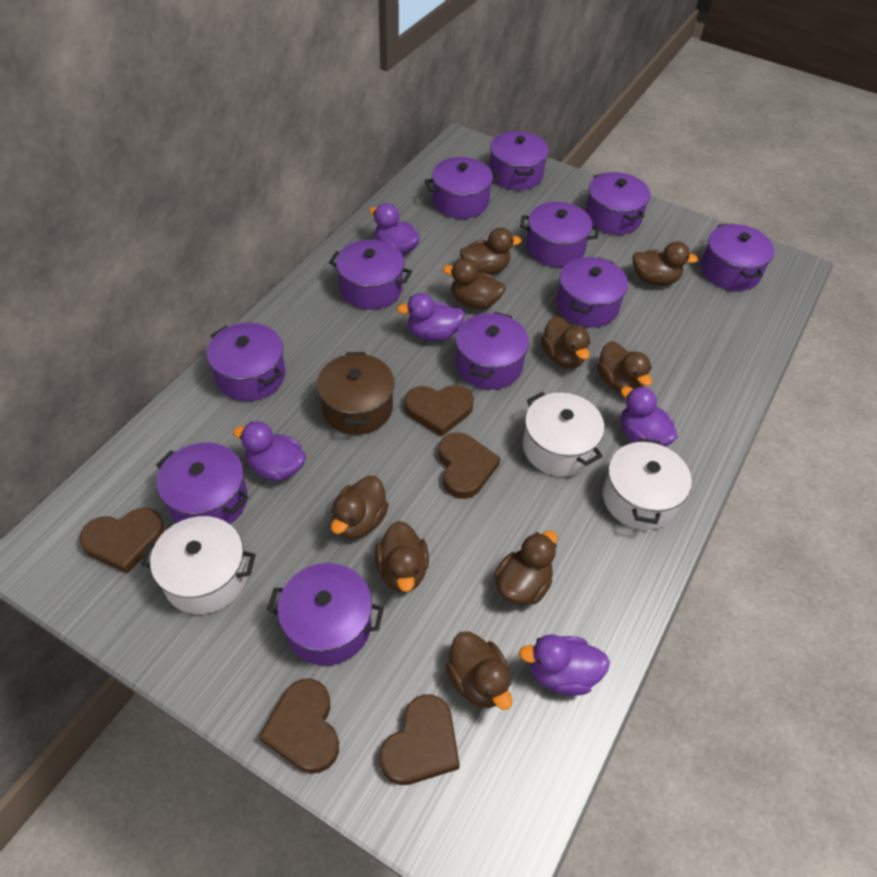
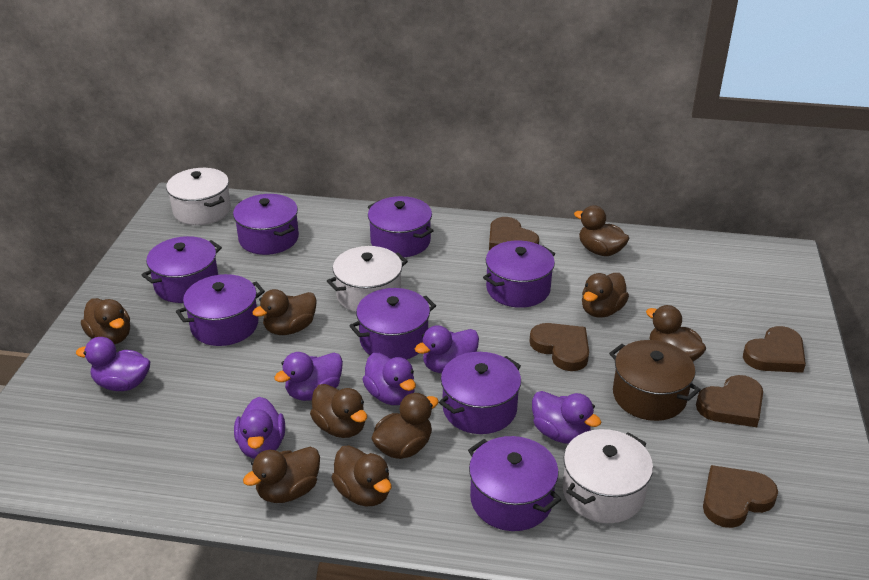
purple duck: [233,421,306,481] [369,203,420,255] [397,293,465,341] [519,634,610,696] [621,386,677,447] = 5 -> [76,337,150,391] [234,397,285,459] [274,352,343,401] [362,353,416,405] [415,325,479,373] [532,391,601,444] = 6
purple pot: [156,442,249,524] [207,323,285,401] [267,563,384,666] [329,240,412,310] [425,157,500,219] [456,312,529,390] [490,131,549,190] [520,202,599,267] [556,257,628,327] [585,172,651,235] [701,224,775,291] = 11 -> [142,236,222,303] [176,274,265,346] [233,194,299,255] [349,288,436,360] [368,196,434,257] [439,352,521,434] [468,436,561,531] [483,241,555,308] = 8

